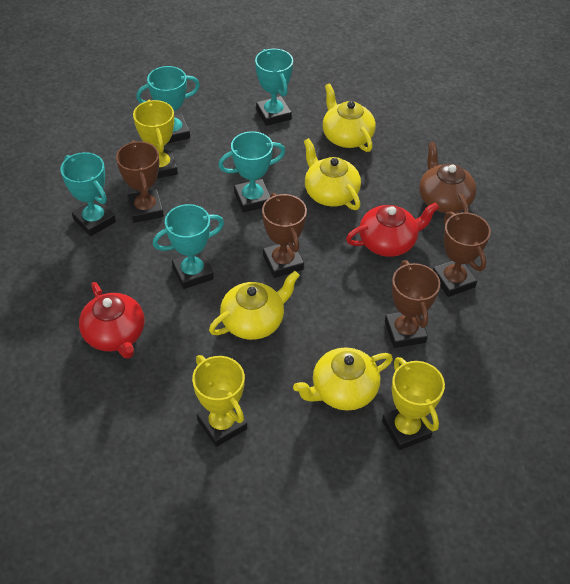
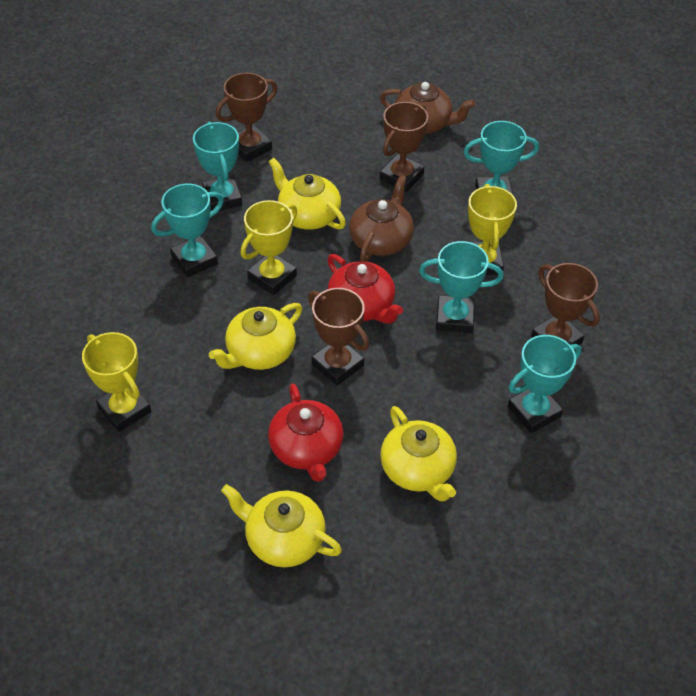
brown teapot: [419,142,476,214] = 1 -> [349,175,414,262] [380,82,475,134] = 2

